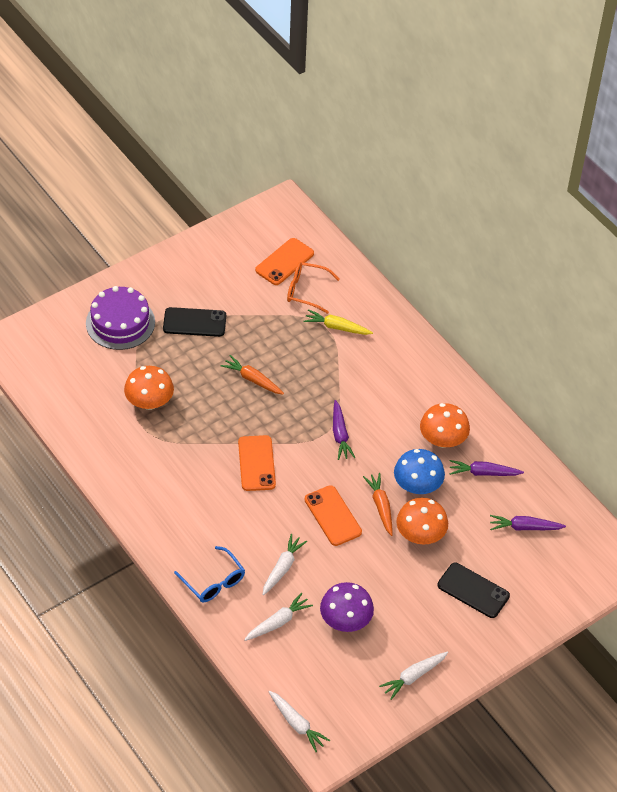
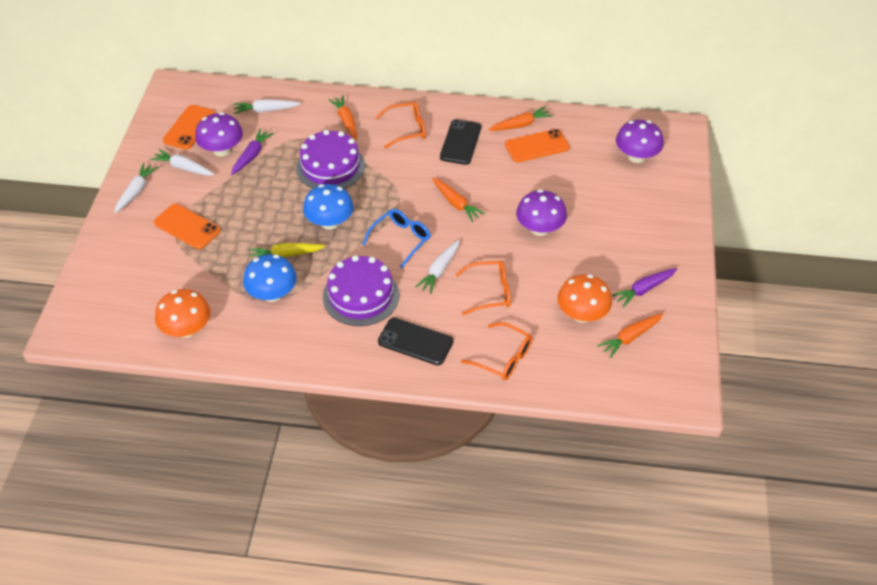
blue mushroom: [394,449,445,494] = 1 -> [243,254,297,302] [303,184,354,230] = 2
orange carrot: [221,355,284,395] [363,473,393,536] = 2 -> [328,96,357,140] [432,178,485,222] [489,107,553,131] [597,313,663,358] = 4
orange glasses: [287,262,340,314] = 1 -> [375,102,426,148] [455,261,511,315] [461,322,532,380] = 3
orange mushroom: [124,366,174,410] [396,498,448,545] [420,403,470,448] = 3 -> [155,289,210,338] [558,274,612,323] = 2
purple cake: [86,286,155,350] = 1 -> [296,130,365,189] [323,255,399,326] = 2
purple carrot: [333,400,355,460] [450,460,524,476] [490,515,566,531] = 3 -> [231,129,274,175] [612,268,677,308] = 2
purple mushroom: [320,582,374,632] = 1 -> [195,112,243,157] [516,189,567,236] [616,120,664,163] = 3

